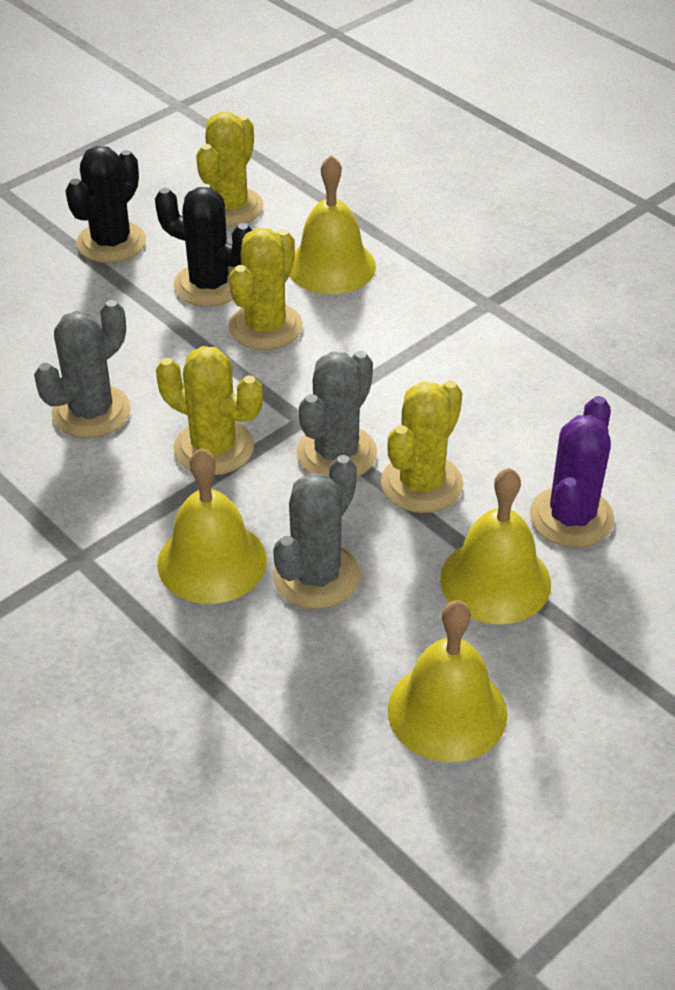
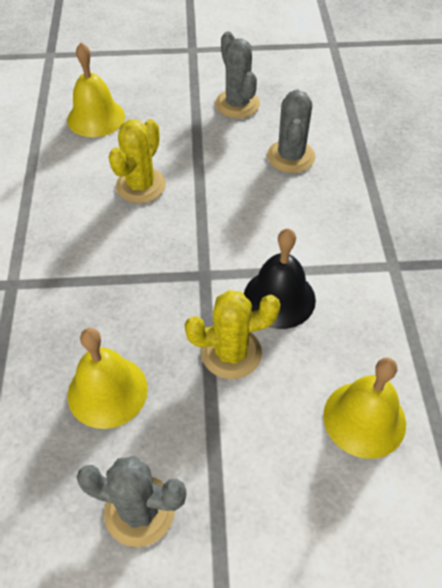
black bell: none = 0 -> [244,229,316,329] = 1
black cactus: [65,146,146,263] [155,187,253,307] = 2 -> none = 0
purple cactus: [530,396,615,548] = 1 -> none = 0
yellow bell: [157,448,267,604] [290,155,376,294] [388,600,507,762] [440,468,551,625] = 4 -> [67,42,125,137] [68,328,148,429] [323,357,406,459] = 3
yellow cactus: [156,346,263,475] [196,112,263,227] [229,228,303,350] [381,381,463,513] = 4 -> [109,119,166,203] [185,290,280,379] = 2

